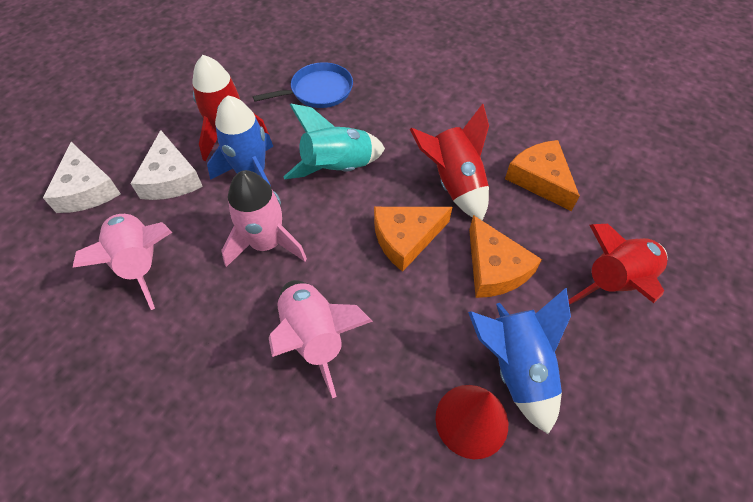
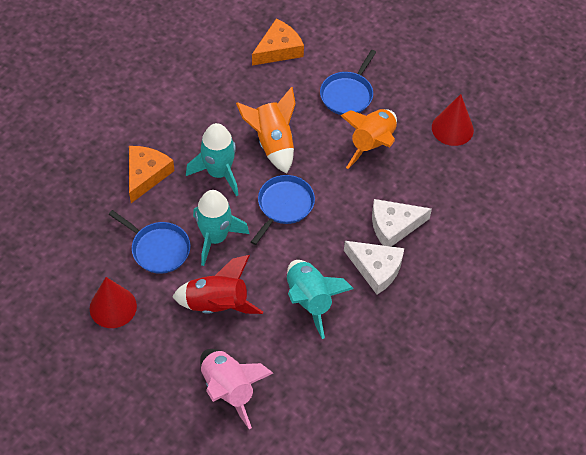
blue pan: [253,62,353,108] = 1 -> [109,210,191,274] [251,175,315,245] [320,50,376,115] = 3
blue rocket: [207,95,273,186] [468,288,571,434] = 2 -> none = 0
orange cheese: [374,207,452,272] [469,215,542,298] [505,140,580,211] = 3 -> [129,146,174,203] [252,19,304,66] = 2
orange rocket: none = 0 -> [236,87,296,174] [340,109,397,169] = 2
pink rocket: [73,214,172,310] [221,170,307,267] [269,280,373,398] = 3 -> [200,349,273,429] = 1
red cone: [435,385,508,459] = 1 -> [90,277,137,328] [432,94,474,146] = 2
red rocket: [192,55,269,162] [410,104,489,220] [569,224,668,305] = 3 -> [172,255,263,314] = 1
turquoise rocket: [283,104,385,179] = 1 -> [186,123,238,196] [193,190,249,266] [287,260,354,339] = 3

